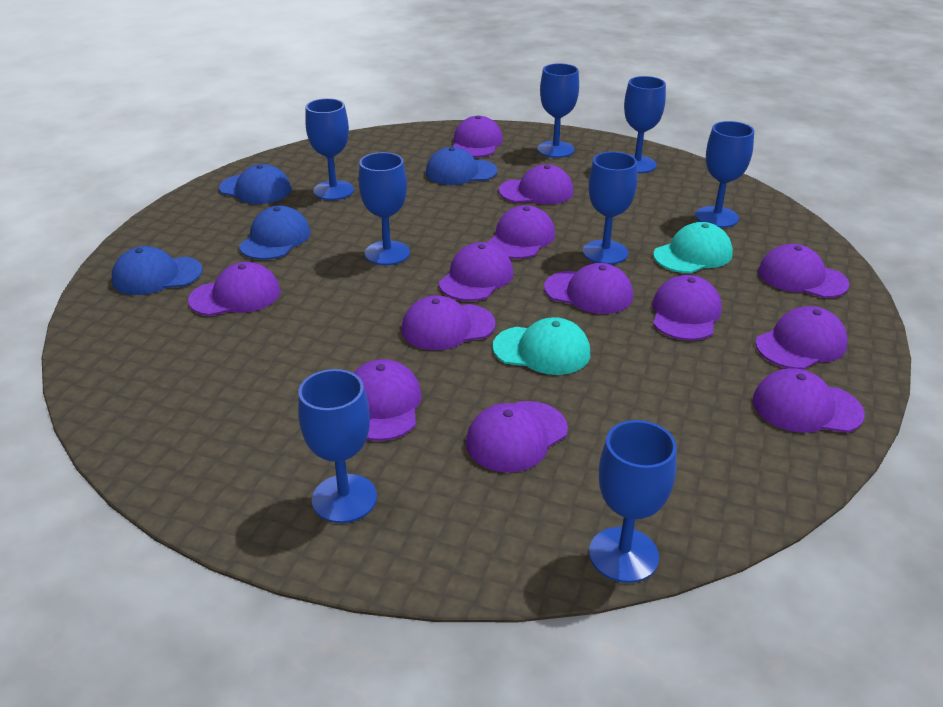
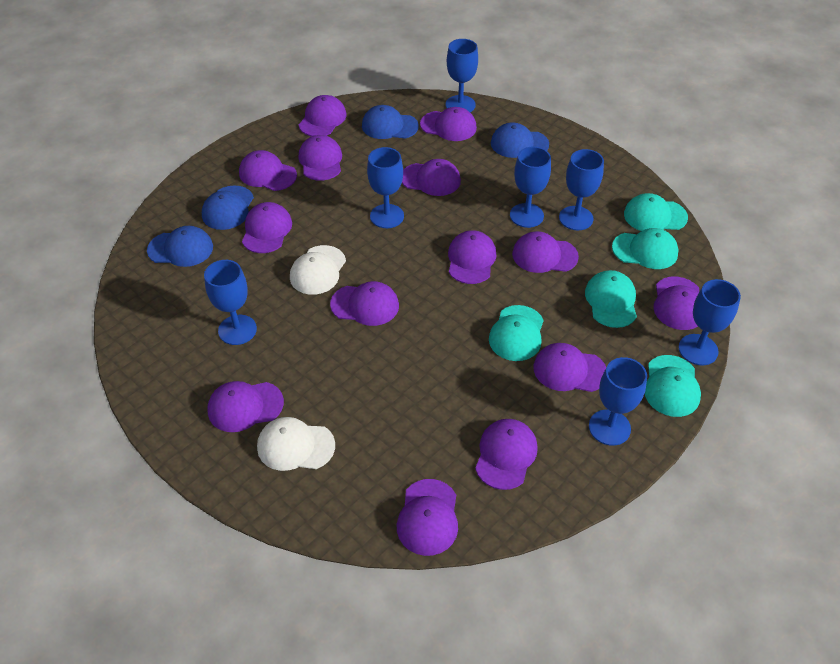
blue goblet: [298,369,377,523] [305,98,354,200] [359,152,410,265] [537,63,579,158] [583,152,638,265] [589,420,677,583] [624,76,666,173] [695,121,754,228] = 8 -> [204,260,257,345] [367,147,404,228] [445,39,478,112] [510,147,551,228] [559,149,604,230] [589,357,647,446] [679,279,741,365] = 7
purple cap: [188,262,281,316] [353,359,422,441] [401,295,496,350] [439,242,514,301] [453,116,503,157] [466,401,568,473] [488,205,555,259] [499,164,573,204] [544,263,633,314] [653,275,722,340] [753,368,865,433] [755,306,848,370] [758,244,849,298] = 13 -> [207,381,284,432] [239,150,297,191] [242,202,292,253] [299,95,347,136] [299,135,342,181] [330,281,399,326] [397,479,458,556] [402,159,461,196] [420,107,477,141] [448,230,496,284] [475,419,538,490] [512,231,579,273] [534,343,606,392] [653,277,699,330] = 14
turquoise cap: [493,317,590,375] [653,222,733,273] = 2 -> [489,305,544,361] [585,270,637,328] [612,228,679,269] [624,193,688,231] [645,355,701,417] = 5
white cap: none = 0 -> [257,417,335,471] [290,245,346,295] = 2

